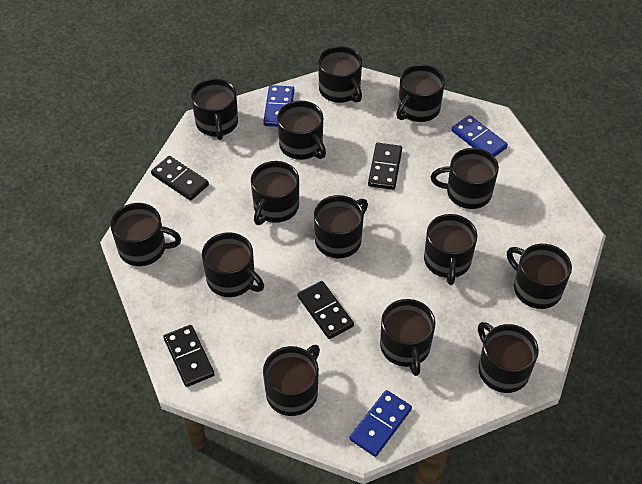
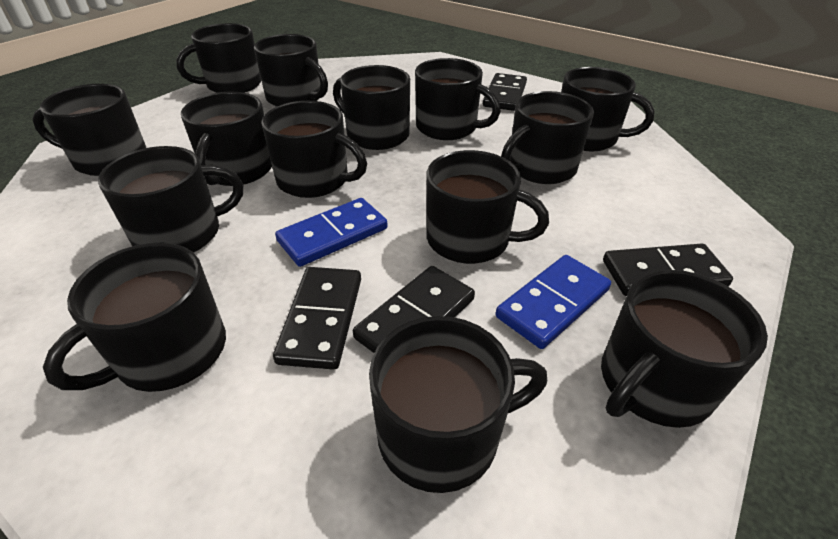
blue domino: [263,85,294,127] [349,390,412,457] [452,115,508,157] = 3 -> [275,198,388,267] [496,255,611,349] = 2

